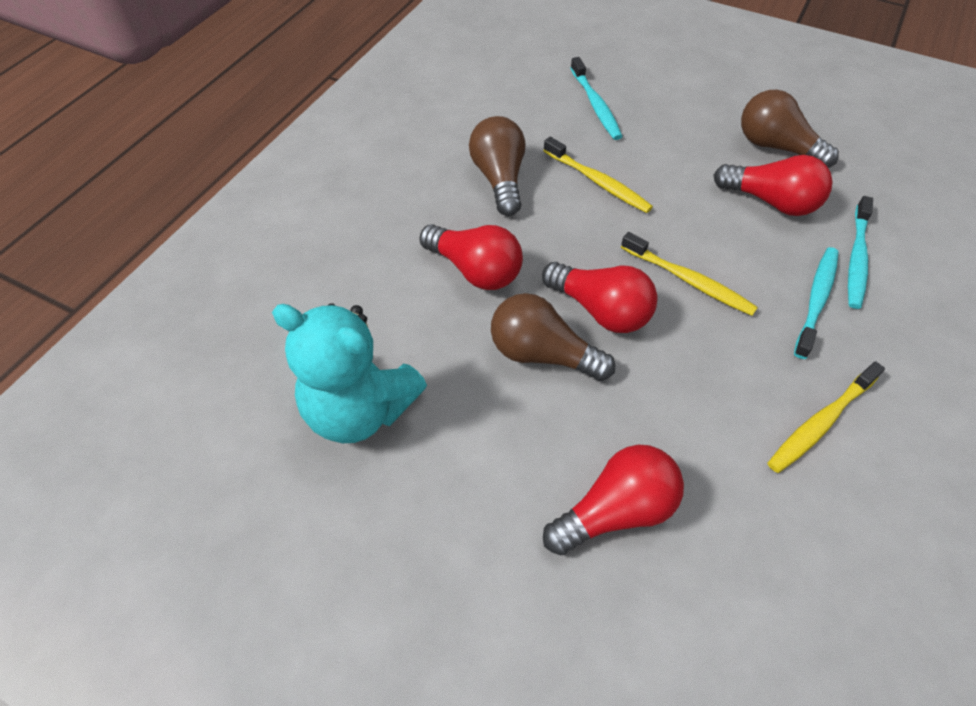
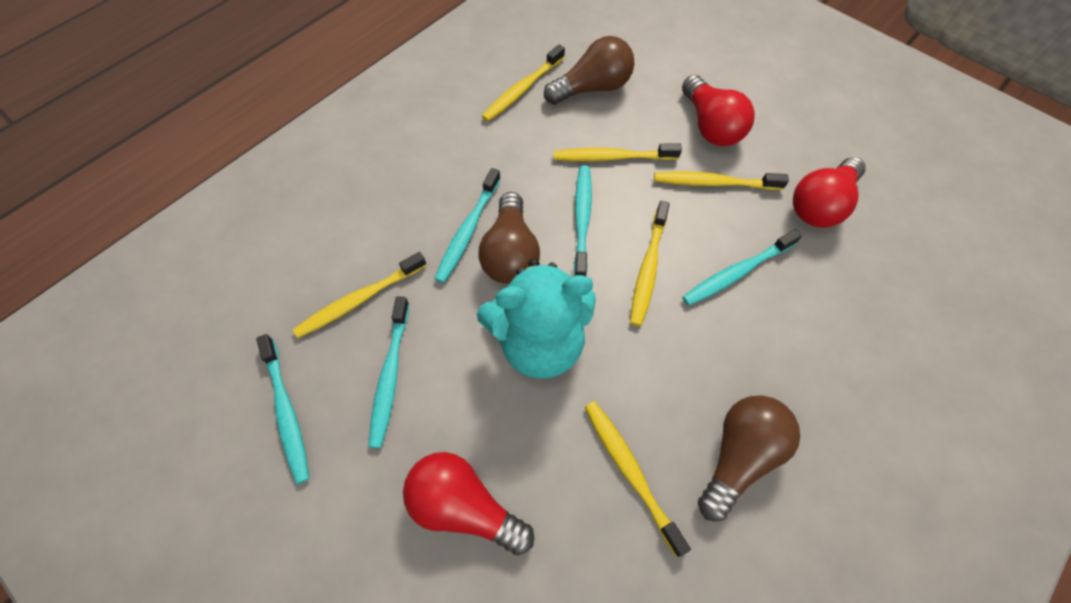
red light bulb: [419,224,523,290] [542,262,658,333] [543,445,684,555] [714,155,833,216] = 4 -> [403,452,534,556] [682,75,755,146] [793,157,866,228] = 3
turquoise toothbrush: [570,57,623,140] [794,247,839,359] [848,196,873,309] = 3 -> [256,334,309,484] [368,296,409,448] [434,168,501,283] [574,165,592,276] [682,229,802,306] = 5
yellow toothbrush: [543,137,653,213] [621,232,758,316] [768,361,885,473] = 3 -> [293,252,427,338] [482,45,565,122] [554,143,682,161] [585,401,691,557] [630,201,670,326] [654,171,789,190] = 6

